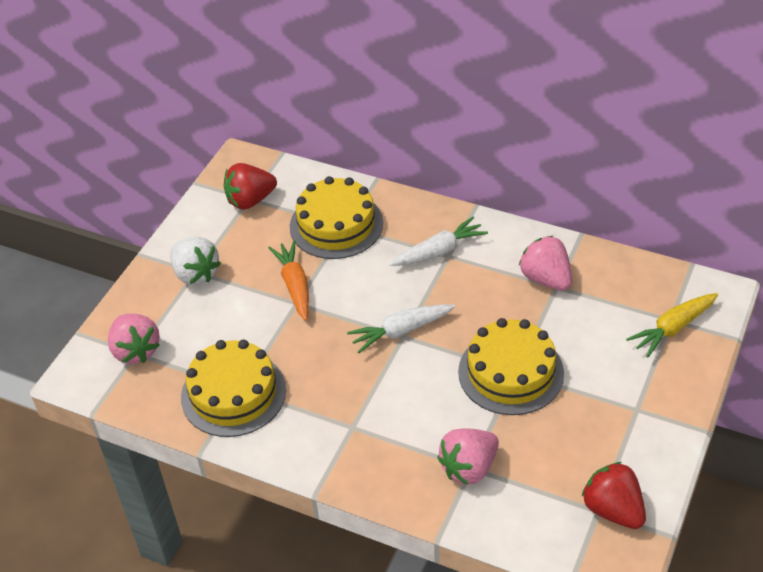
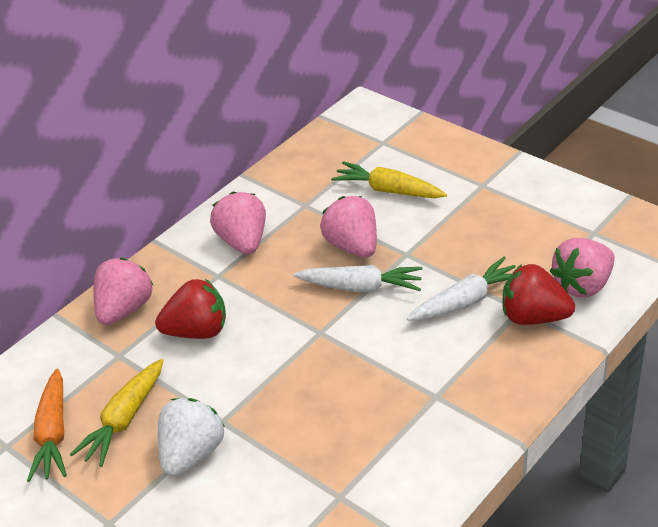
pink strawberry: [108,314,160,364] [437,428,499,485] [519,236,572,291] = 3 -> [94,258,153,325] [210,192,266,255] [321,196,377,258] [550,238,615,298] = 4
yellow cake: [181,339,286,437] [290,176,383,259] [458,318,564,415] = 3 -> none = 0
yellow carrot: [626,293,718,357] = 1 -> [70,359,164,467] [331,161,447,198] = 2

